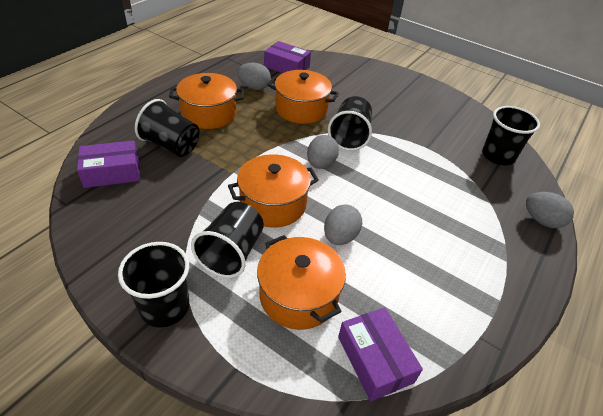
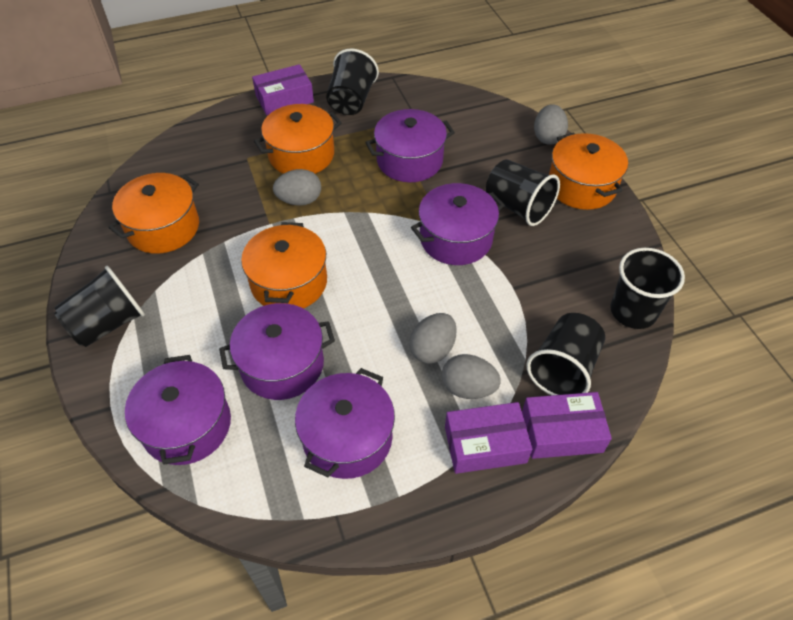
purple pot: none = 0 -> [125,355,231,465] [219,303,335,400] [295,368,395,479] [365,109,455,182] [411,183,505,265] = 5

